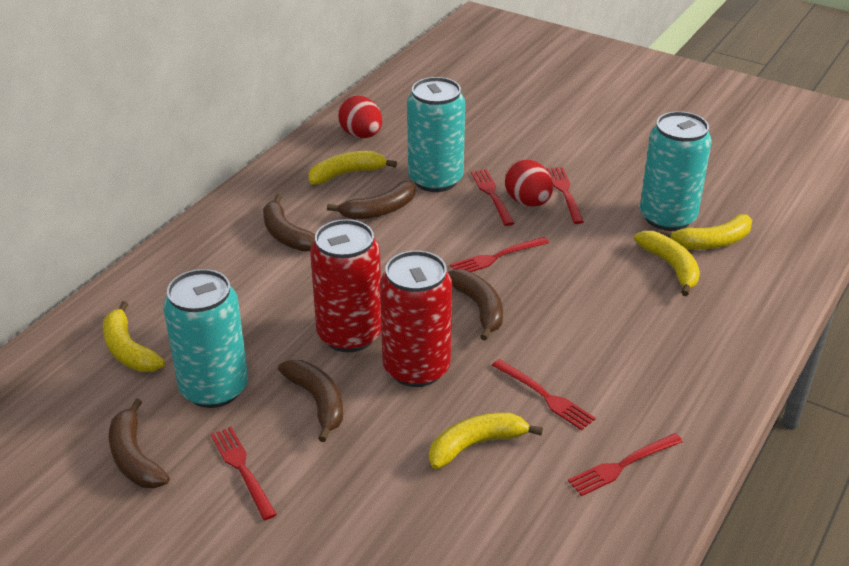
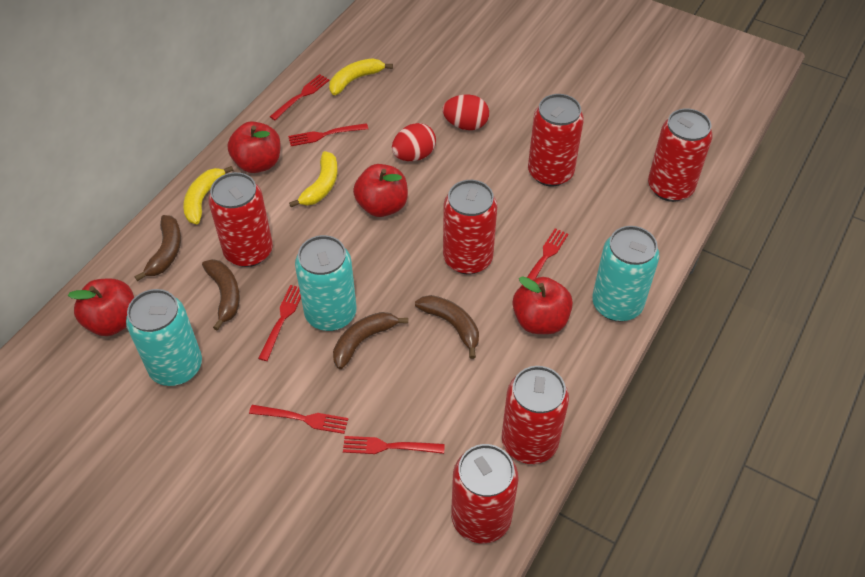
brown banana: [109,399,170,488] [263,195,315,252] [278,360,343,442] [327,181,415,220] [448,269,503,341] = 5 -> [135,215,181,281] [202,259,240,330] [333,312,408,369] [415,295,479,359] = 4
red apple: none = 0 -> [68,278,134,336] [227,121,281,173] [353,164,408,217] [512,276,573,334] = 4
red can: [310,219,381,352] [380,251,452,387] = 2 -> [208,172,273,267] [443,180,497,274] [451,444,518,543] [502,366,569,464] [528,94,584,187] [648,108,713,202] = 6
yellow banana: [103,301,165,372] [308,151,397,185] [429,413,543,469] [634,231,700,296] [660,214,752,249] = 5 -> [183,166,233,224] [289,151,338,207] [329,58,393,95] = 3

